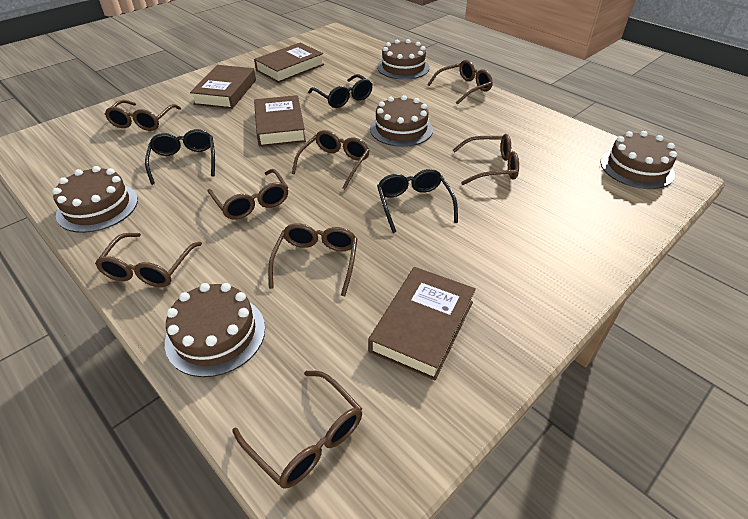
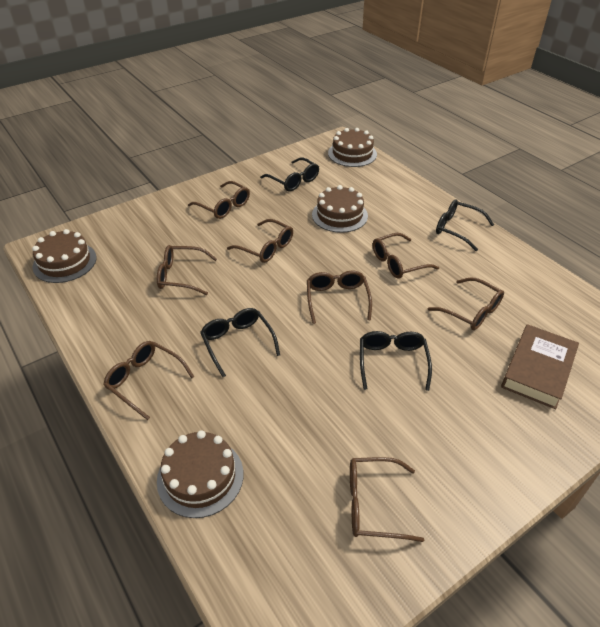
black glasses: [145,129,215,185] [308,74,373,108] [377,169,458,233] = 3 -> [200,308,280,377] [260,157,319,191] [360,331,432,391] [436,199,494,251] = 4
brown book: [190,65,256,109] [254,43,324,83] [254,95,306,147] [368,267,476,381] = 4 -> [501,324,579,409] = 1
brown cake: [52,166,138,233] [165,283,265,377] [370,95,433,147] [377,39,430,80] [600,131,677,189] = 5 -> [32,229,97,283] [157,430,243,518] [312,185,368,233] [328,128,377,167] = 4

